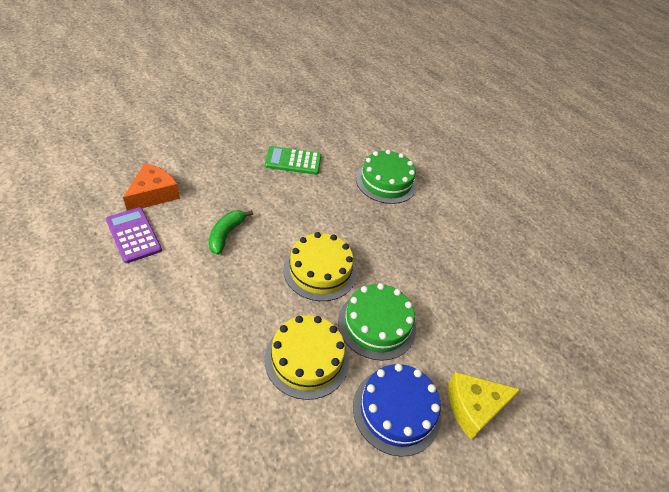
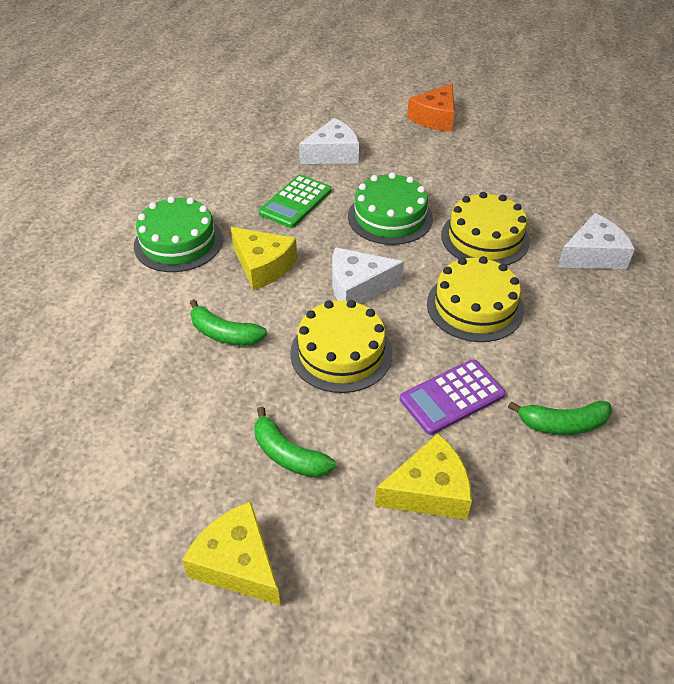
blue cake: [353,364,441,457] = 1 -> none = 0
green banana: [209,210,253,255] = 1 -> [190,299,267,346] [254,406,336,478] [508,401,612,435] = 3
white cheese: none = 0 -> [299,118,359,164] [332,248,404,304] [558,213,635,269] = 3
yellow cake: [265,315,349,400] [283,232,357,301] = 2 -> [290,300,392,393] [427,256,524,342] [441,192,530,265] = 3
yellow cheese: [448,372,521,440] = 1 -> [182,501,281,606] [230,227,297,290] [375,433,472,520] = 3

